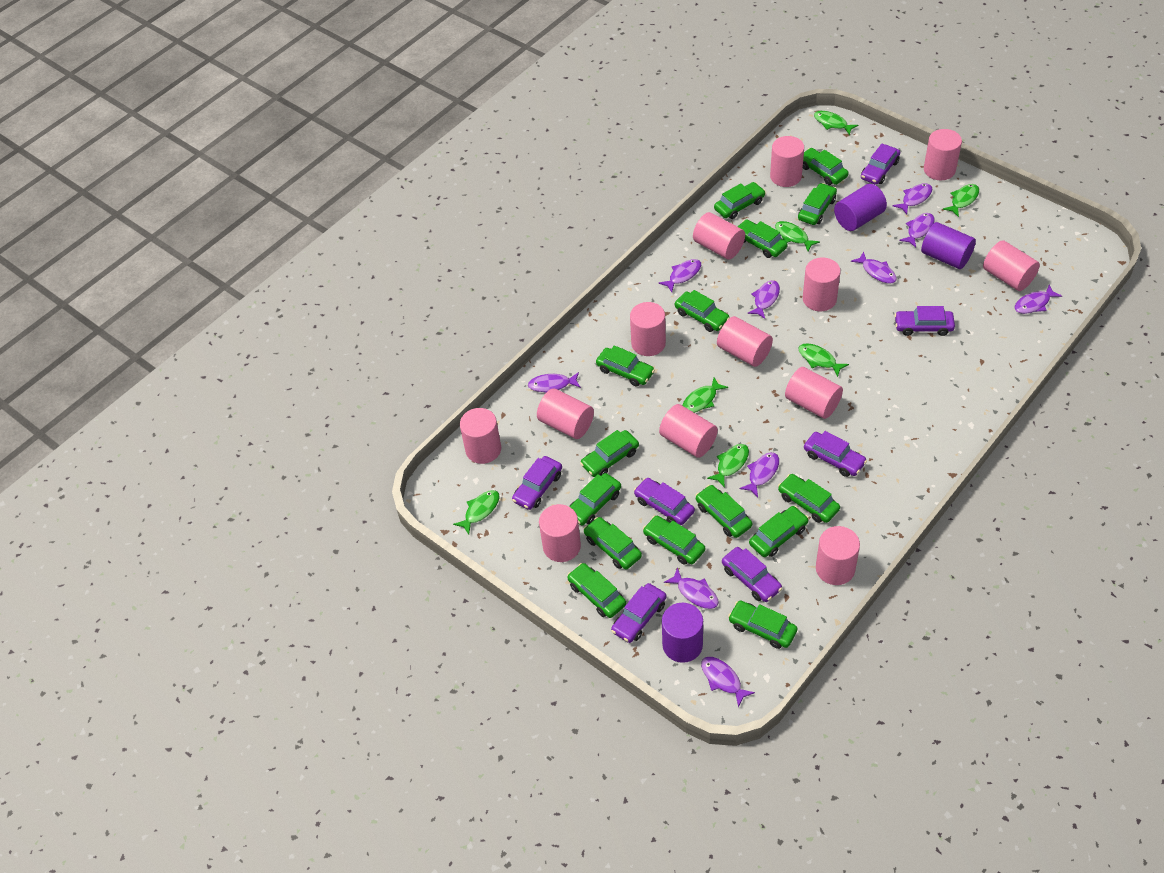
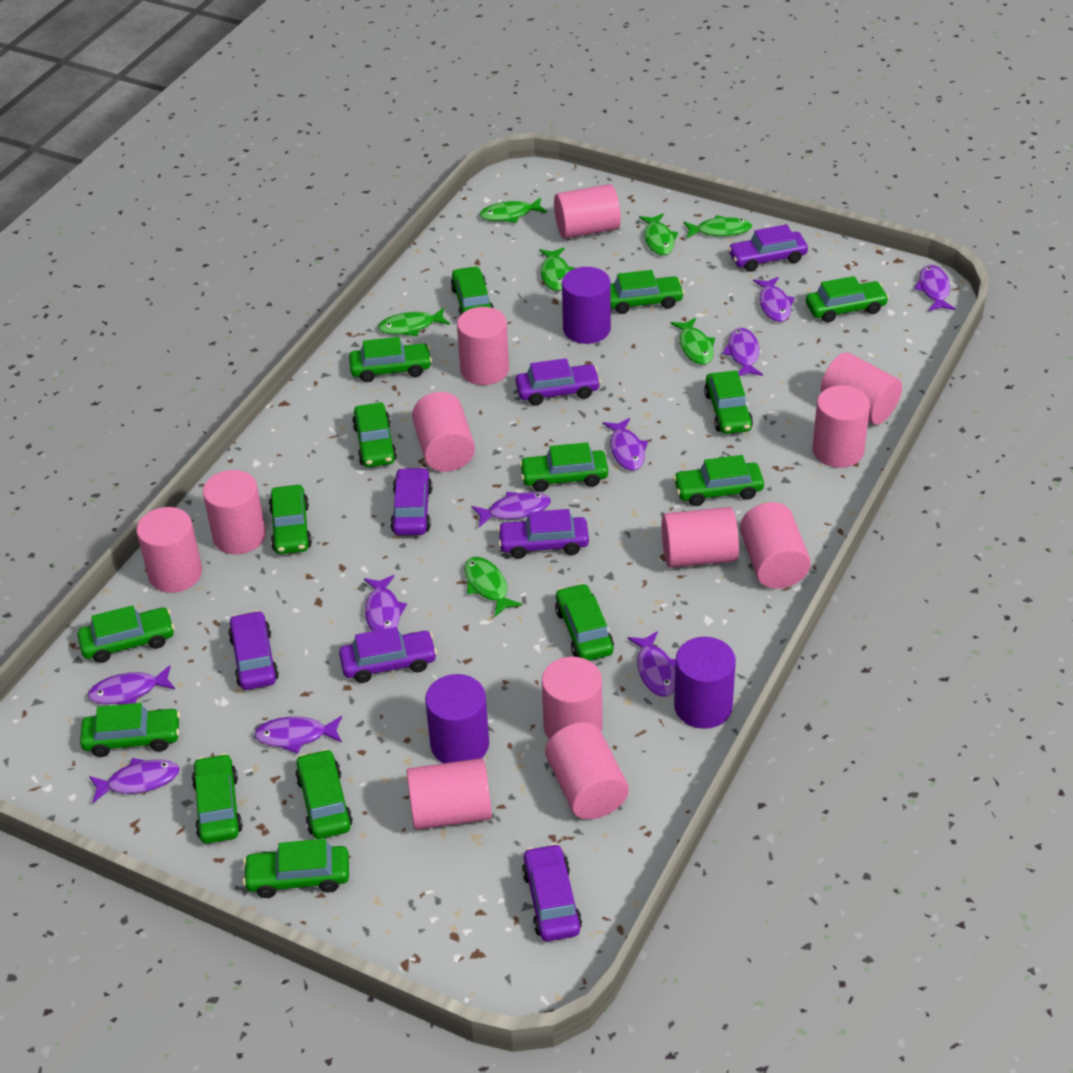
pink cylinder: [460,408,501,464] [537,388,594,439] [539,504,581,562] [630,302,666,356] [659,404,718,458] [693,212,745,259] [717,316,773,367] [770,136,804,187] [785,367,843,419] [803,257,841,311] [816,526,860,585] [924,129,962,180] [983,240,1040,291] = 13 -> [136,507,202,593] [203,470,266,554] [406,758,492,830] [412,392,475,472] [457,307,509,385] [542,657,602,739] [545,722,629,819] [554,184,621,239] [662,507,739,568] [740,502,811,589] [812,385,870,468] [821,352,902,425] = 12

